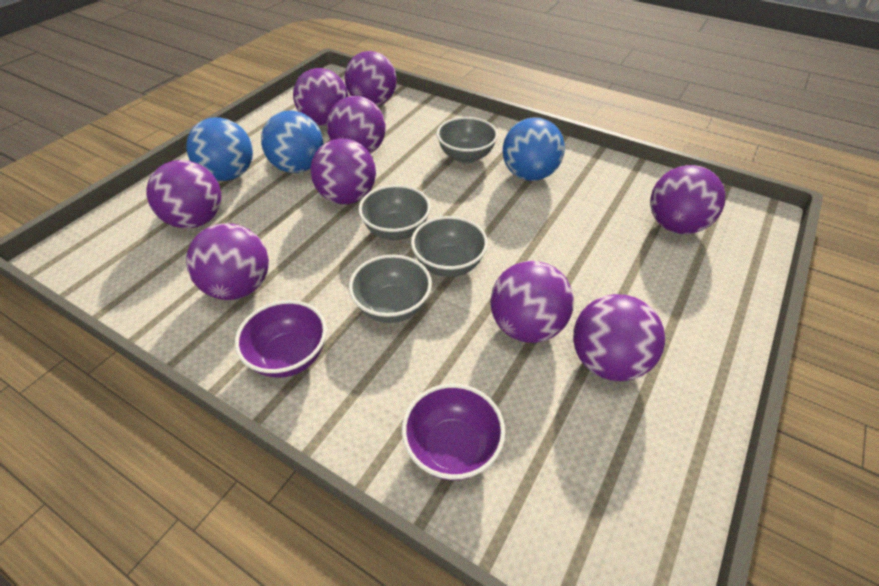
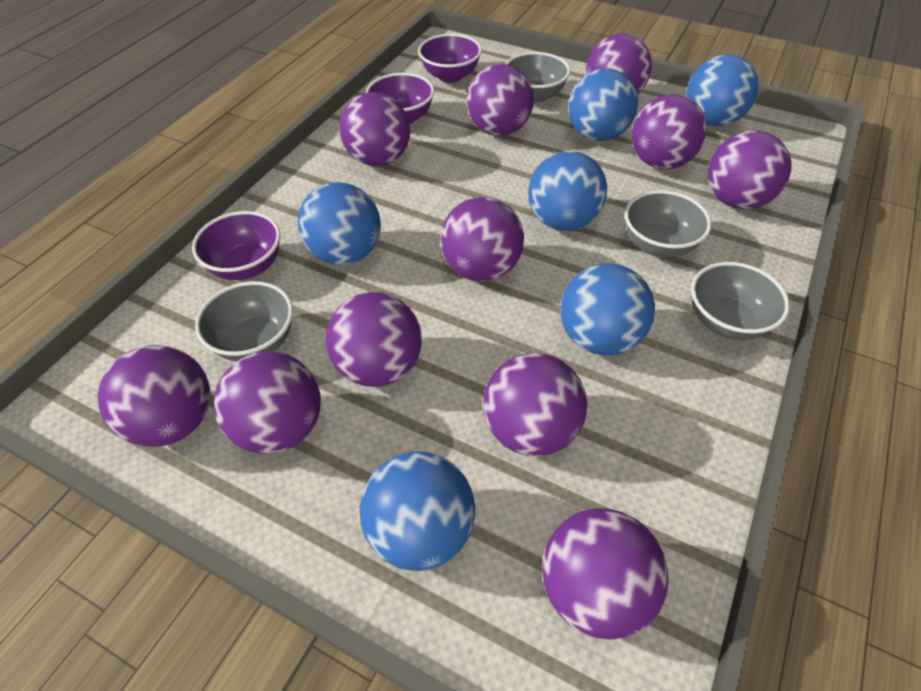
blue ball: [186,118,253,181] [261,110,324,173] [503,117,565,181] = 3 -> [298,182,381,265] [360,451,475,571] [528,151,607,231] [560,263,655,355] [568,68,638,141] [686,54,759,126] = 6
purple ball: [146,160,221,229] [186,223,269,300] [293,68,348,126] [311,139,376,204] [327,96,386,154] [345,51,397,106] [490,261,574,343] [573,294,665,381] [650,165,725,234] = 9 -> [98,345,210,447] [214,351,321,454] [326,292,422,387] [339,92,410,166] [440,197,524,282] [467,64,534,136] [483,353,587,457] [542,508,668,640] [586,33,652,95] [632,94,707,169] [708,130,791,209] = 11
purple bowl: [235,300,327,378] [402,384,505,481] = 2 -> [192,211,280,280] [366,73,434,124] [418,34,482,83] = 3

